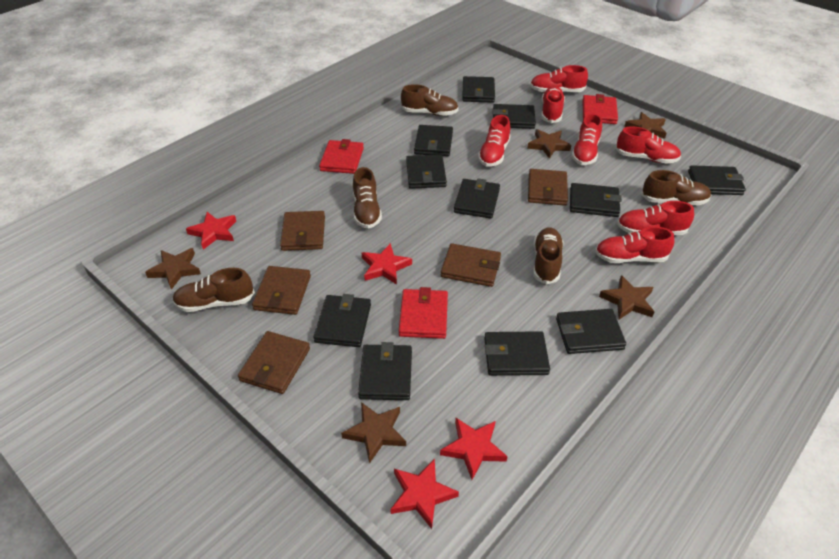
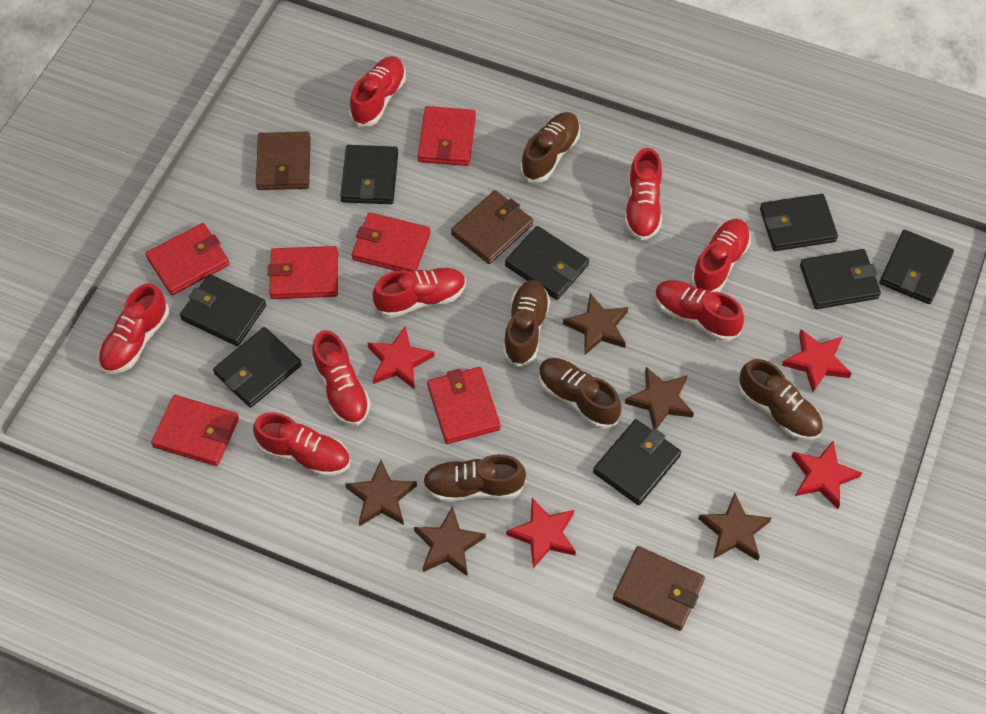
black wallet: [313,294,371,347] [358,342,412,400] [406,154,447,189] [414,125,453,156] [454,178,500,219] [462,76,495,103] [484,331,550,376] [492,104,536,129] [556,309,626,354] [570,183,622,217] [688,165,746,195] = 11 -> [180,274,266,346] [213,327,302,408] [340,145,398,204] [505,226,589,300] [593,419,681,505] [760,194,838,251] [800,249,881,309] [879,230,954,304] = 8
brown wallet: [238,331,310,394] [252,266,311,315] [280,211,325,251] [441,243,501,287] [528,169,568,206] = 5 -> [256,132,311,190] [451,190,533,264] [613,546,705,631] = 3
red shoe: [478,115,511,167] [530,65,588,93] [541,86,565,123] [572,113,602,165] [595,227,674,263] [615,126,681,164] [617,201,694,235] = 7 -> [98,283,169,374] [253,412,350,477] [312,330,371,426] [349,56,406,127] [372,268,466,318] [625,148,662,240] [655,280,744,341] [691,219,751,292] = 8
red wallet: [319,139,364,174] [399,287,448,339] [582,94,618,124] = 3 -> [146,223,230,295] [151,395,239,466] [268,246,338,299] [352,212,431,271] [418,106,476,166] [427,367,501,444] = 6

